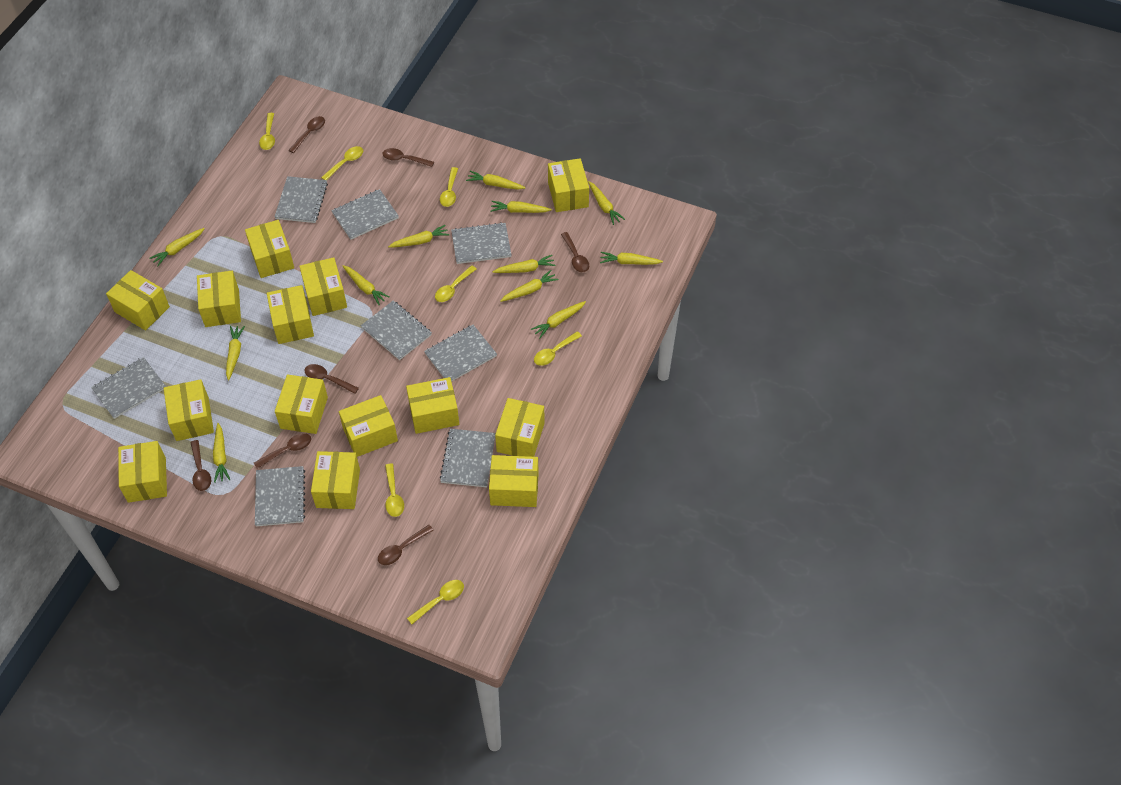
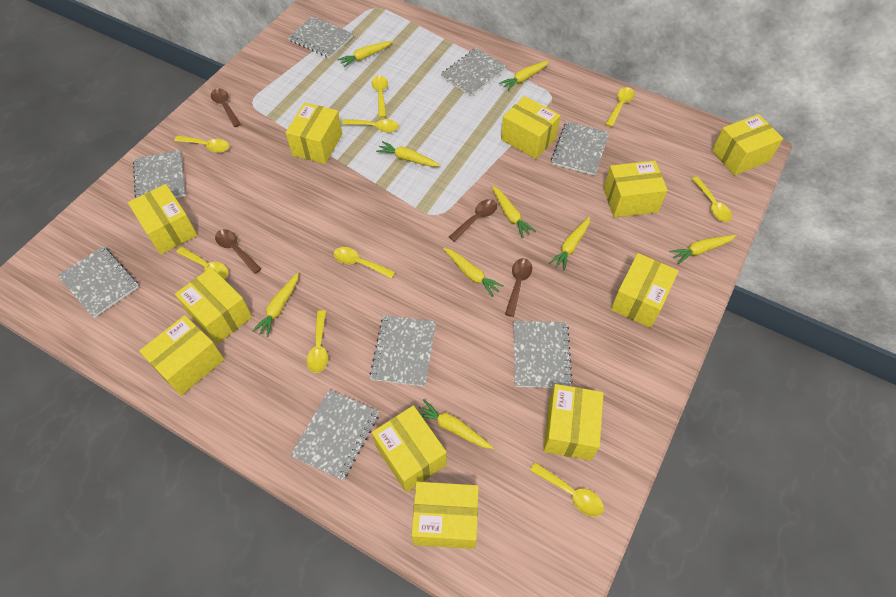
brown spoon: [190,440,211,491] [254,433,311,469] [288,116,325,153] [305,364,359,394] [378,525,434,565] [382,148,434,167] [561,232,589,273] = 7 -> [211,88,241,127] [215,229,262,274] [449,199,497,242] [505,258,532,317] = 4
yellow box: [106,270,170,331] [118,441,167,503] [164,379,214,441] [197,271,241,327] [245,220,294,278] [267,285,314,344] [275,374,328,434] [299,257,347,316] [311,451,360,509] [339,395,398,457] [406,377,459,434] [489,455,539,507] [495,398,545,457] [548,158,589,212] = 14 -> [128,184,198,254] [139,315,224,396] [175,267,252,344] [286,102,342,164] [372,405,447,493] [412,482,479,549] [501,96,561,159] [543,384,604,461] [604,161,668,217] [611,253,679,328] [712,114,783,175] = 11
yellow carrot: [149,228,205,266] [213,423,230,483] [226,326,245,381] [343,265,390,305] [388,225,450,248] [466,171,526,190] [490,201,552,213] [493,255,555,273] [500,270,559,302] [531,301,586,339] [588,181,625,225] [600,252,663,265] = 12 -> [252,272,299,337] [337,41,393,68] [376,141,440,167] [418,399,494,449] [443,248,504,297] [491,186,536,238] [499,60,549,91] [549,216,590,271] [669,235,737,264] = 9
yellow spoon: [259,113,275,150] [321,146,363,180] [385,463,404,517] [407,580,464,624] [435,265,476,302] [440,167,458,207] [534,331,582,366] = 7 -> [175,136,229,153] [176,246,229,279] [307,310,328,373] [334,247,395,279] [342,119,399,132] [372,75,388,118] [530,462,604,517] [606,87,634,127] [692,177,732,222] = 9

